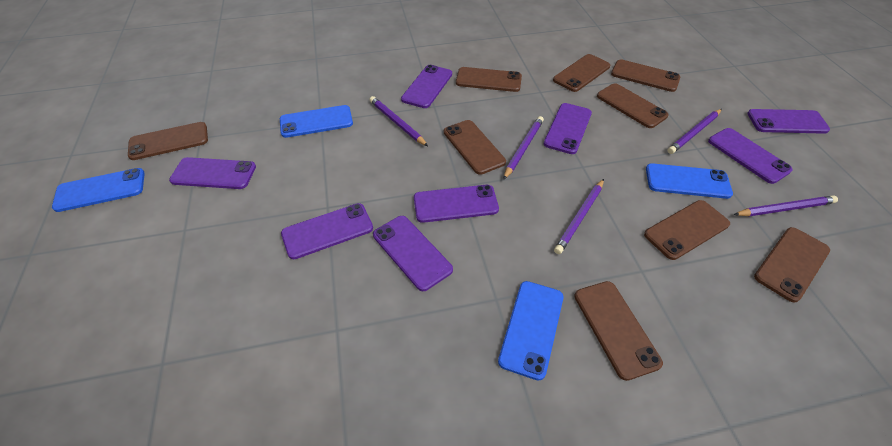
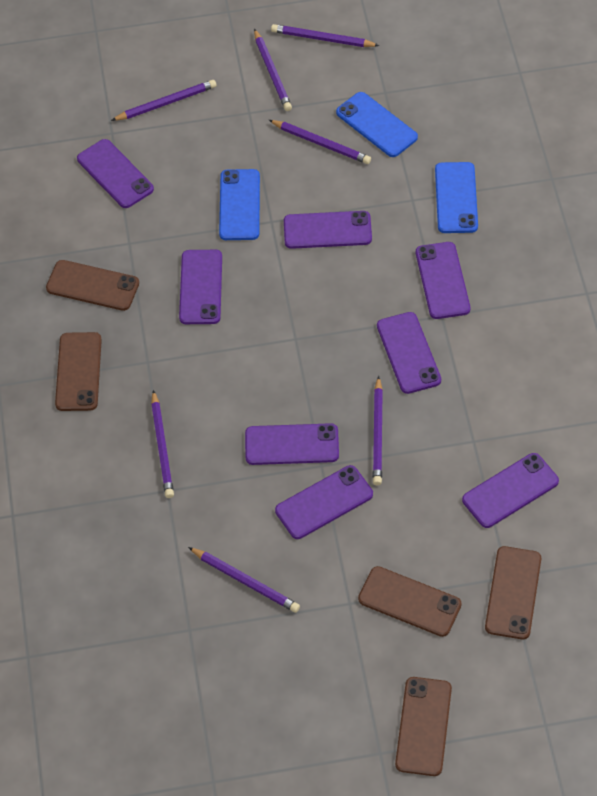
blue phone: [52,168,145,212] [280,105,353,138] [498,281,564,380] [646,163,733,199] = 4 -> [219,169,260,240] [336,92,418,157] [435,162,478,233] = 3
brown phone: [128,122,208,160] [444,120,506,175] [456,67,522,92] [553,54,610,92] [574,281,663,381] [597,83,668,128] [611,59,680,92] [644,200,730,260] [754,227,830,303] = 9 -> [46,260,139,311] [55,332,102,411] [358,566,462,637] [395,677,452,776] [485,546,541,639] = 5
purple pencil: [370,96,428,146] [503,116,544,180] [554,179,604,254] [668,109,722,154] [733,196,838,216] = 5 -> [111,80,217,121] [151,390,174,498] [188,547,300,613] [254,29,292,111] [269,120,371,164] [271,24,380,47] [373,376,383,485] = 7

